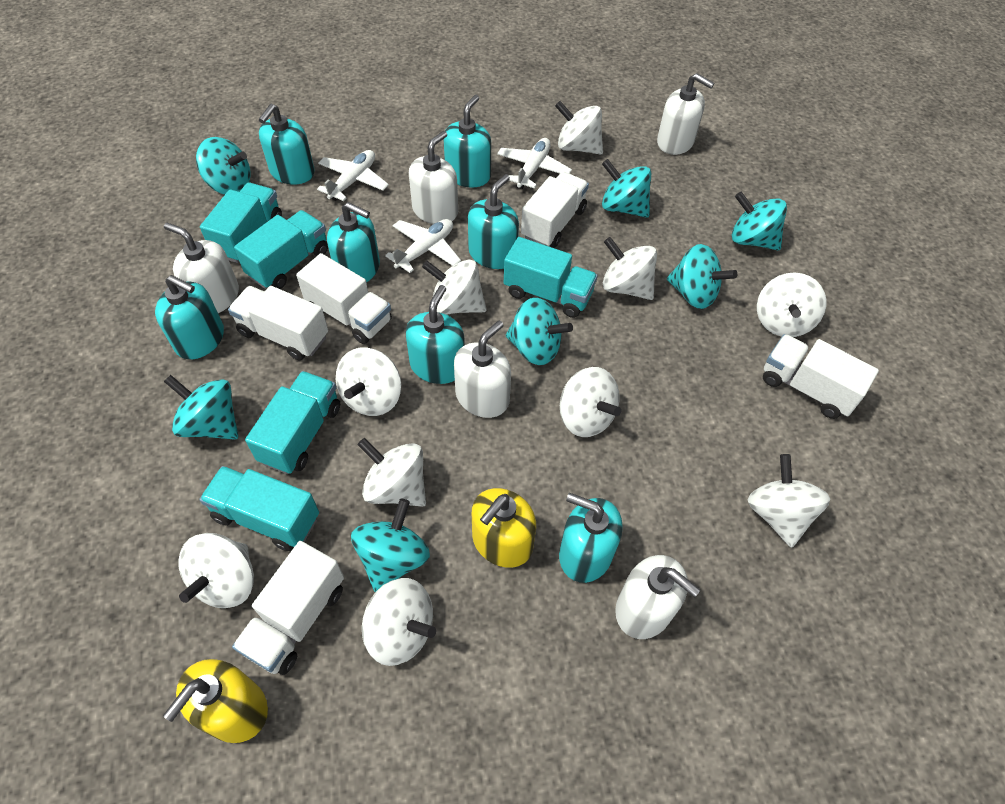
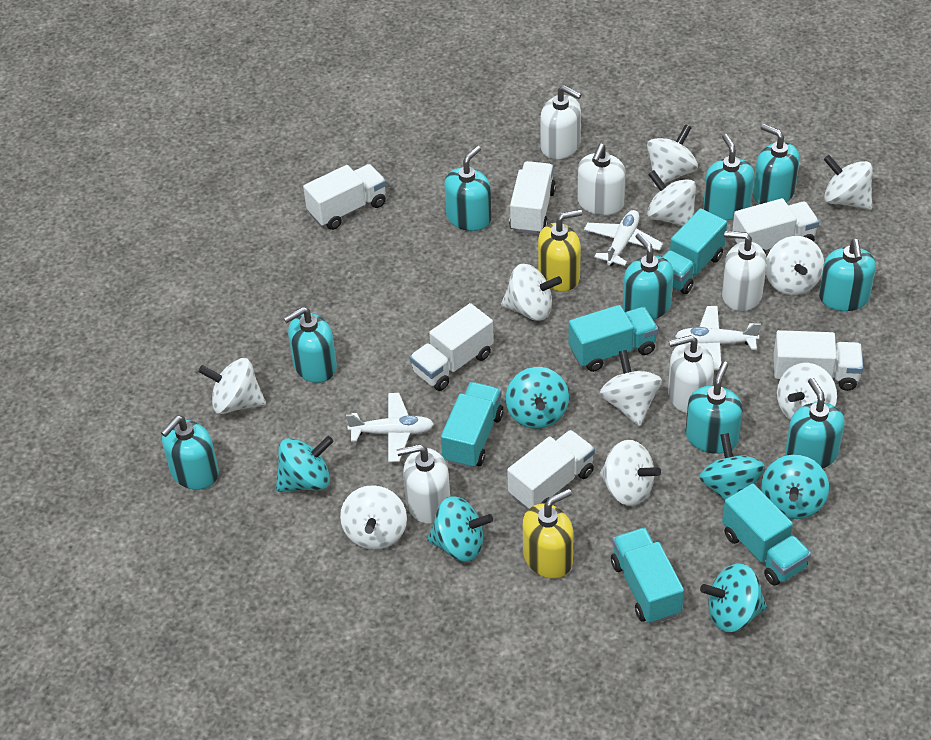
turquoise soap dispenser: [155,275,224,359] [259,104,315,185] [327,202,380,282] [406,285,465,384] [443,95,491,187] [468,174,519,269] [559,493,623,583] = 7 -> [161,416,219,490] [283,307,337,383] [444,146,492,231] [623,233,674,320] [685,362,743,454] [703,134,754,220] [753,124,800,204] [785,378,844,468] [819,239,876,311] = 9
turquoise spinning top: [164,375,238,440] [196,137,251,195] [351,499,430,592] [506,298,573,365] [602,159,651,218] [667,244,737,309] [732,192,787,250] = 7 -> [276,436,334,492] [427,496,493,562] [506,367,569,429] [699,433,765,500] [700,563,767,632] [761,455,829,519] = 6
white truck: [228,286,328,361] [232,541,344,675] [296,253,392,344] [521,172,589,248] [763,334,879,419] = 5 -> [303,164,386,230] [410,303,494,391] [507,430,595,510] [509,161,556,235] [732,198,819,254] [774,330,863,391] = 6

